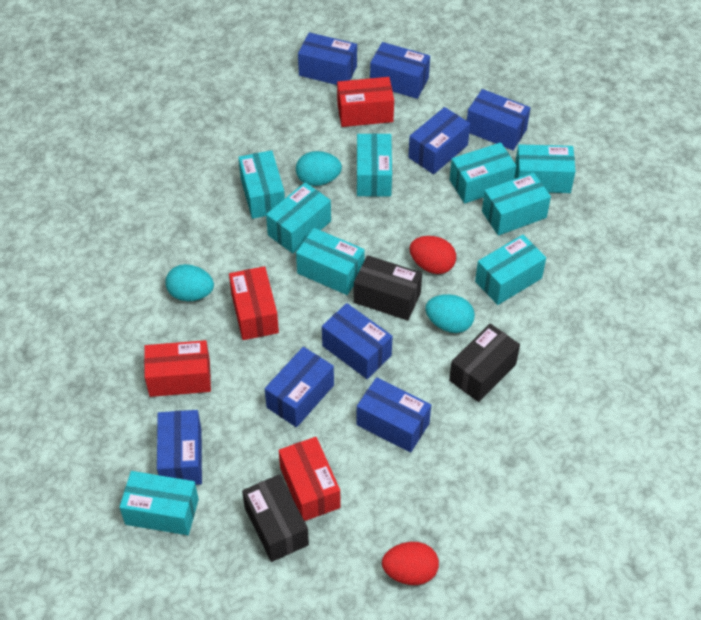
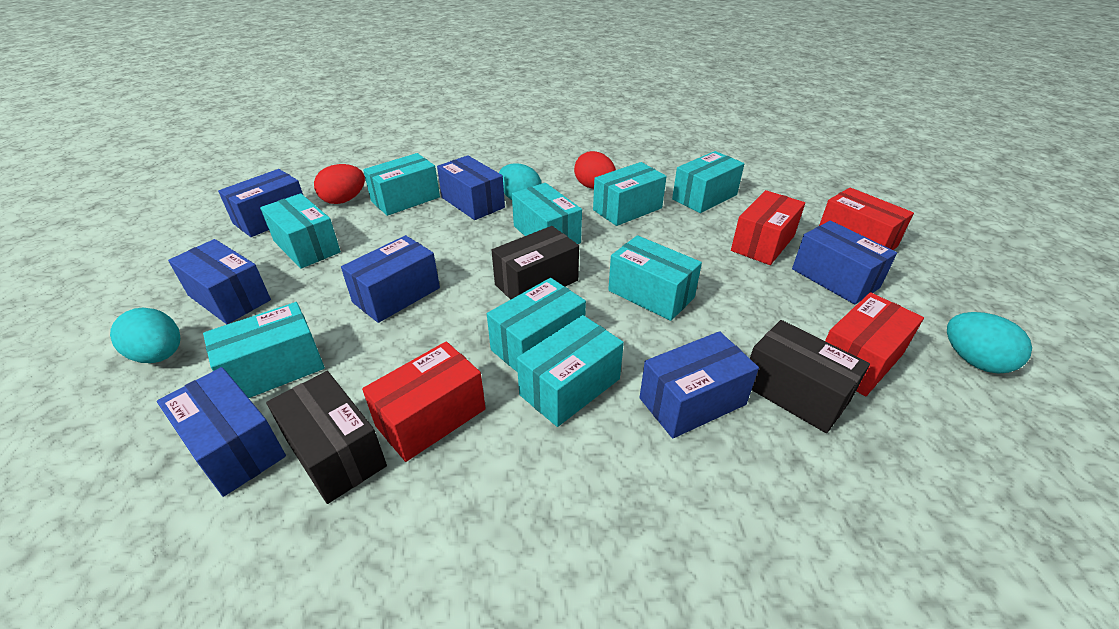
blue box: [157,410,202,485] [265,347,334,427] [298,32,357,85] [322,303,393,379] [357,377,431,453] [370,42,430,99] [408,107,470,174] [467,89,531,150] = 8 -> [157,367,286,497] [168,239,271,324] [218,169,303,237] [341,235,440,323] [437,155,505,220] [639,331,759,438] [792,221,897,305] = 7

